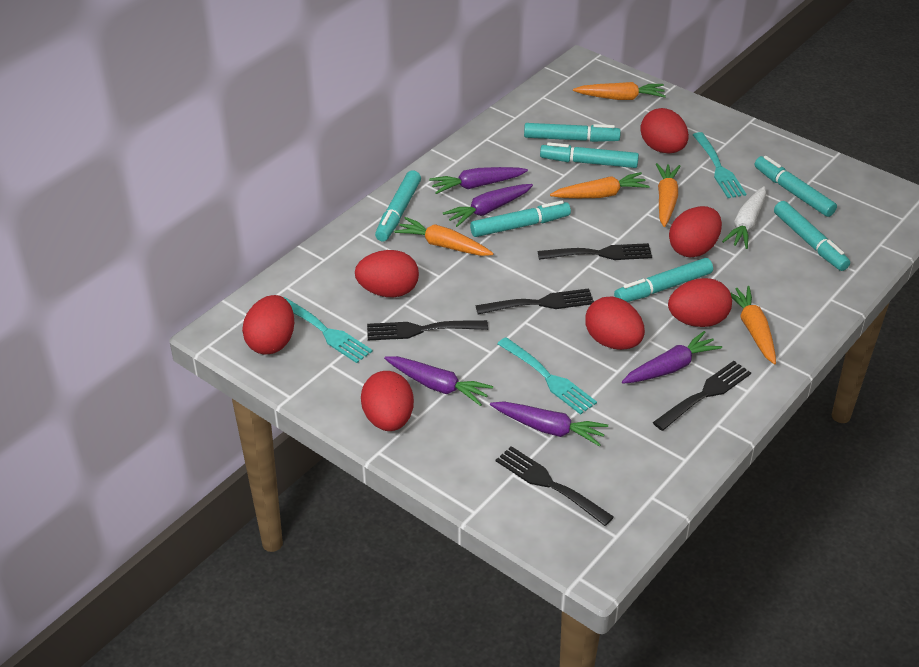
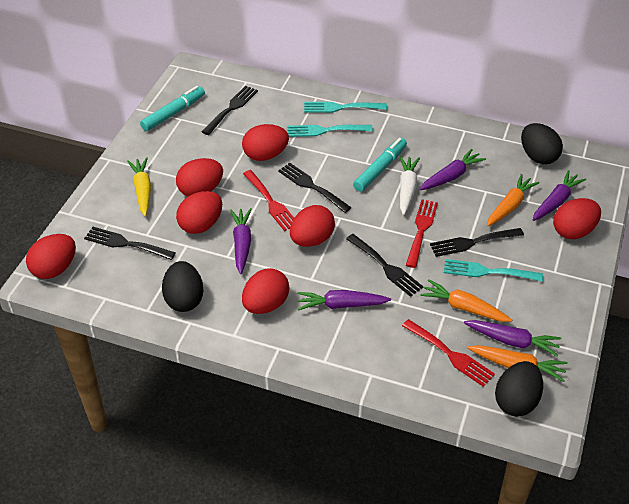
black egg: none = 0 -> [162,261,204,312] [495,361,543,416] [521,123,563,164] = 3
orange carrot: [394,217,494,256] [550,172,650,198] [573,82,666,100] [656,163,680,227] [730,286,776,364] = 5 -> [420,279,512,322] [468,345,568,382] [487,174,539,226] = 3
red fork: none = 0 -> [243,170,294,231] [402,319,495,387] [406,200,438,268] = 3
turquoise marker: [375,170,421,241] [470,201,571,237] [524,123,621,142] [540,142,639,168] [614,258,713,302] [754,156,837,217] [774,201,850,271] = 7 -> [140,86,205,131] [353,138,407,192] = 2
yellow carrot: none = 0 -> [127,157,151,217] = 1

